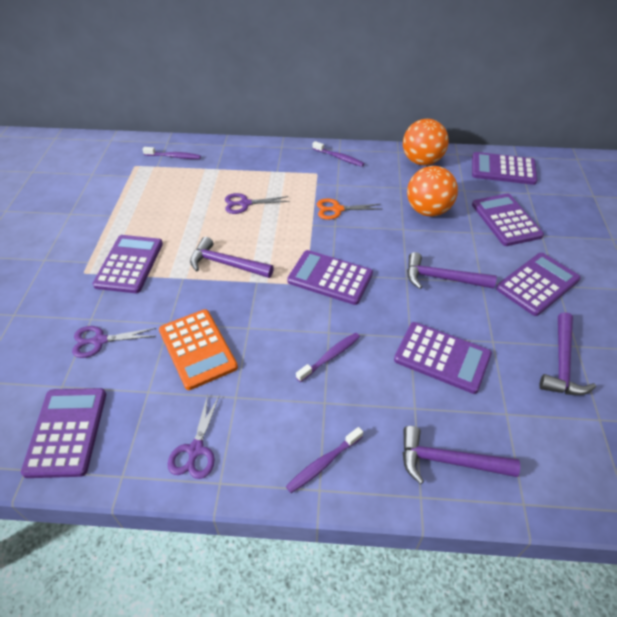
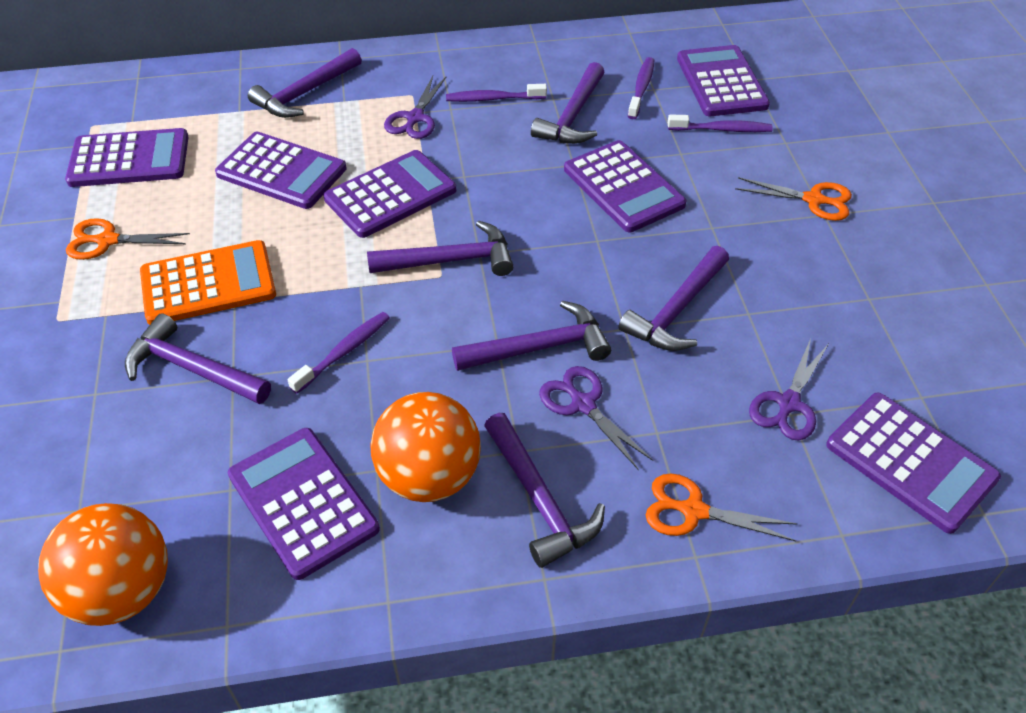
orange scissors: [317,198,380,220] = 1 -> [66,218,190,260] [646,474,797,541] [735,177,852,221] = 3
purple hammer: [190,237,274,278] [402,426,520,484] [407,252,497,289] [539,312,596,395] = 4 -> [125,313,271,404] [248,48,362,118] [367,221,514,276] [452,301,611,371] [484,413,605,568] [531,62,604,144] [618,246,729,351] = 7

